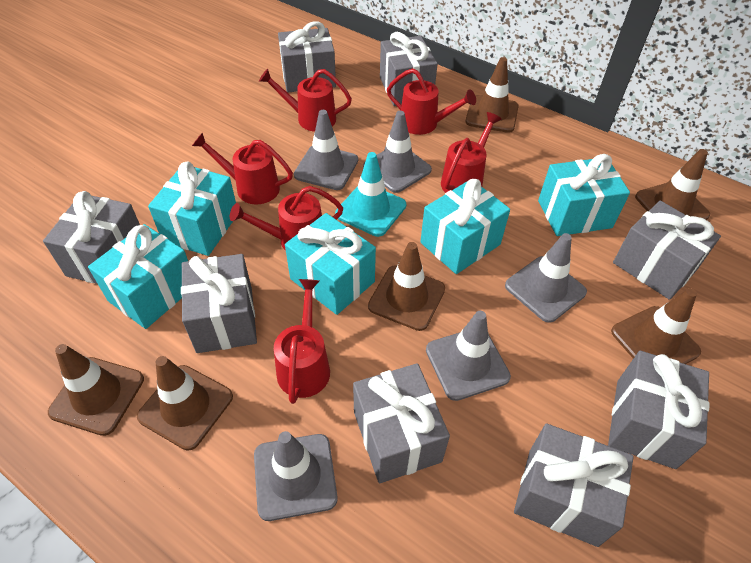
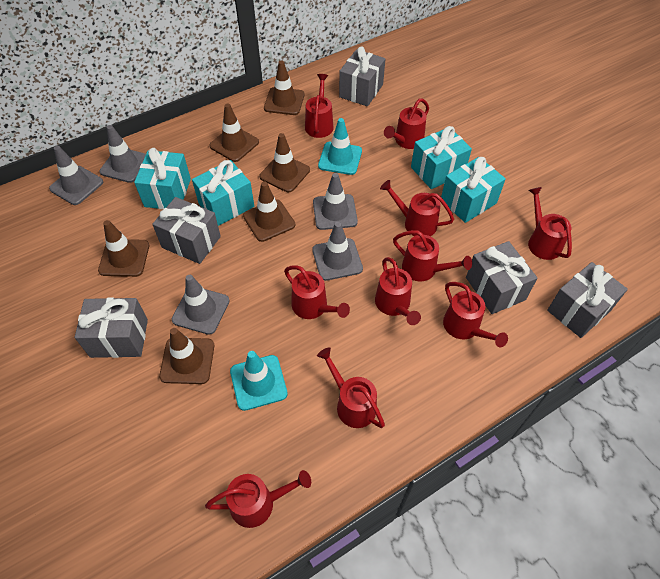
grey gift: [43,191,140,284] [181,254,257,353] [278,21,336,92] [353,363,450,483] [380,32,438,106] [514,423,634,547] [608,351,710,469] [613,201,721,300] = 8 -> [75,297,148,358] [152,197,221,264] [339,46,385,106] [466,241,538,314] [547,262,628,338] = 5
red watering can: [192,133,293,204] [230,186,343,251] [259,69,352,132] [274,279,330,404] [387,68,476,135] [441,112,501,193] = 6 -> [205,470,311,528] [284,265,350,319] [305,74,333,138] [317,347,385,428] [375,257,421,325] [380,180,454,236] [384,98,429,149] [393,230,472,281] [443,282,508,347] [528,187,572,260] = 10
turquoise gift: [88,224,188,329] [148,162,236,256] [285,213,376,315] [420,179,510,274] [538,154,630,236] = 5 -> [134,148,191,209] [192,160,254,226] [411,126,472,189] [441,157,506,223] = 4
turquoise traffic cone: [335,152,406,237] = 1 -> [230,351,288,411] [318,118,362,175] = 2

